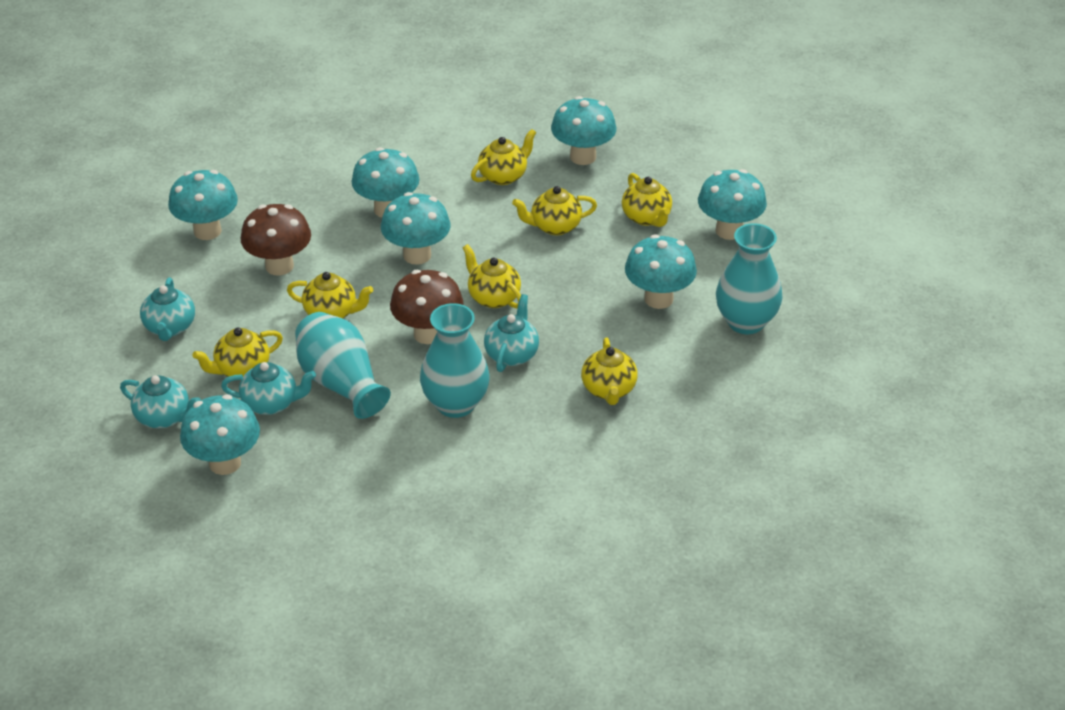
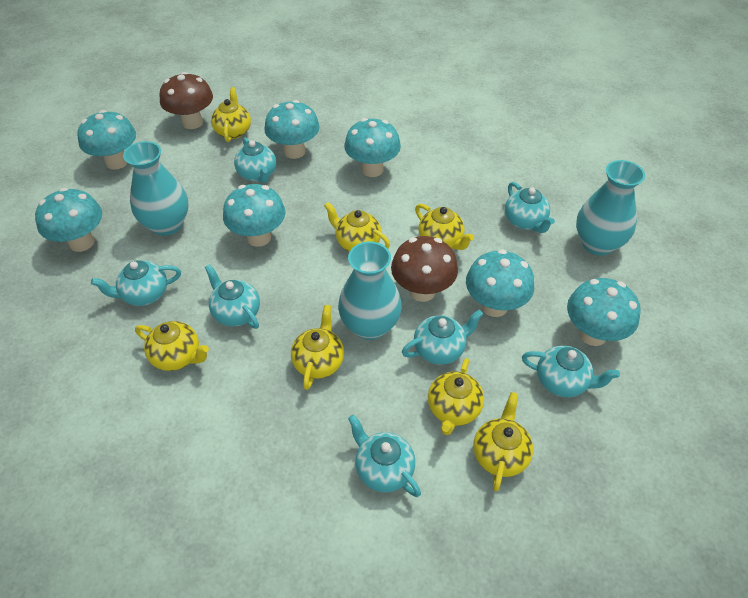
turquoise teapot: [120,375,201,428] [140,277,195,341] [221,362,316,415] [484,294,539,372] = 4 -> [91,260,181,306] [205,264,260,329] [234,137,276,183] [348,414,421,497] [402,310,483,365] [505,182,555,233] [522,345,620,397] = 7

